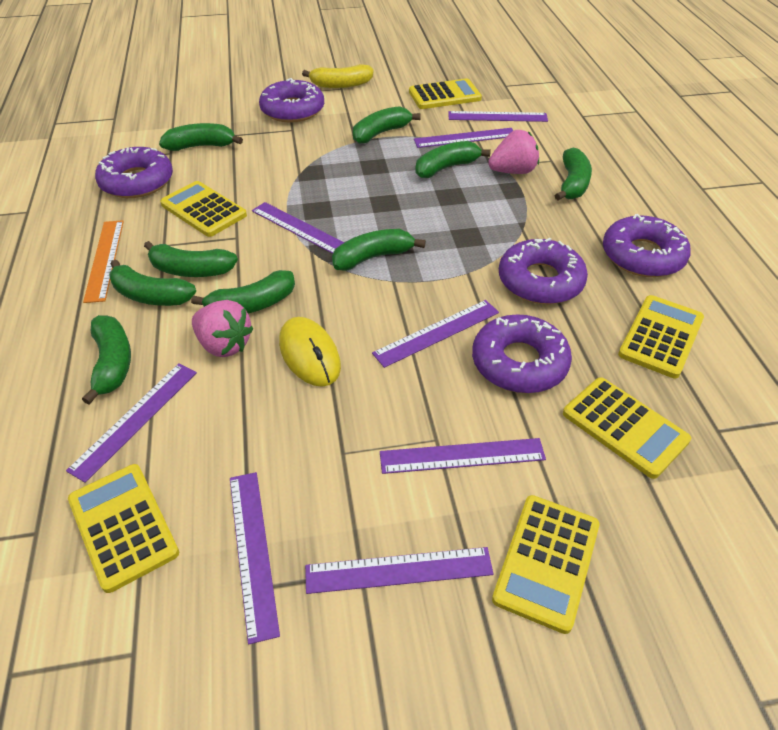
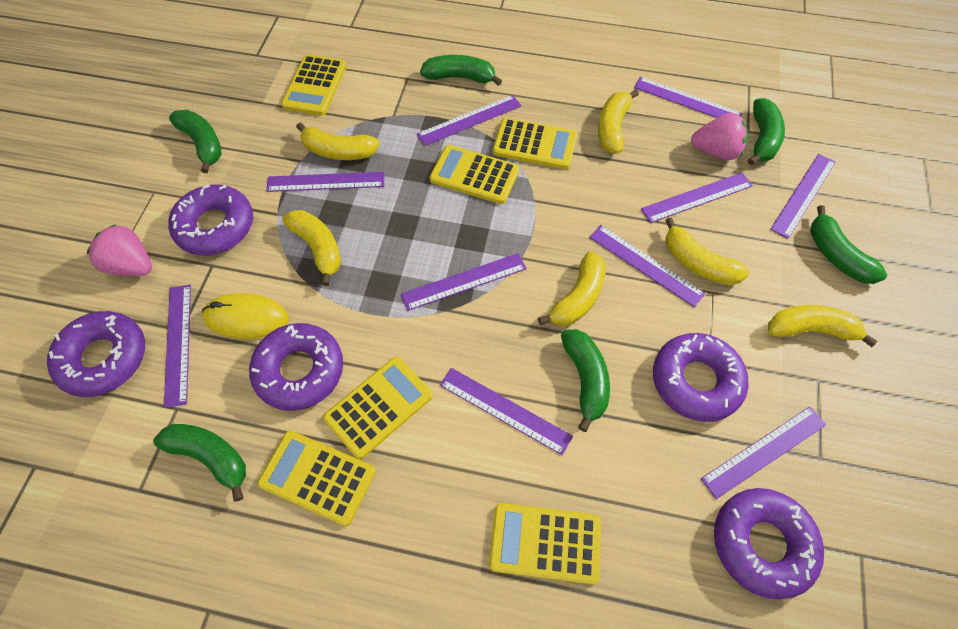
green banana: [82,315,131,405] [109,259,196,306] [144,241,238,277] [159,123,243,151] [191,270,295,313] [332,229,426,271] [353,106,421,144] [415,141,491,178] [555,148,592,201] = 9 -> [153,424,246,502] [169,110,222,173] [420,55,502,86] [561,329,610,432] [748,98,785,165] [810,205,887,284] = 6
orange ruler: [83,220,124,303] = 1 -> none = 0
purple ruler: [66,363,197,483] [230,472,280,644] [252,202,344,254] [305,547,493,594] [372,300,499,368] [380,438,546,474] [414,128,513,148] [448,111,548,122] = 8 -> [164,285,191,408] [266,172,384,192] [401,253,527,311] [417,95,521,146] [440,368,573,455] [589,225,705,307] [634,77,742,118] [641,172,753,223] [701,407,826,499] [770,154,836,239] = 10
yellow banana: [302,64,374,88] = 1 -> [282,210,341,286] [296,122,380,160] [538,251,605,326] [598,89,639,154] [665,217,749,285] [768,305,877,347] = 6

